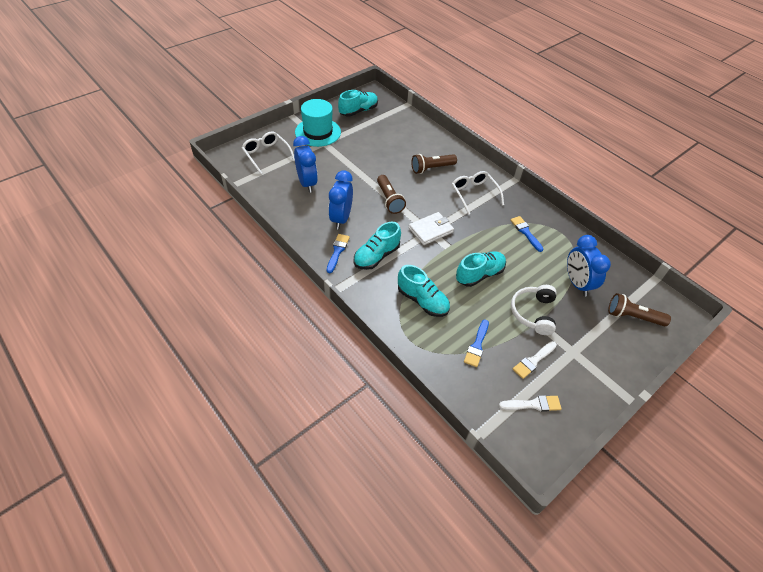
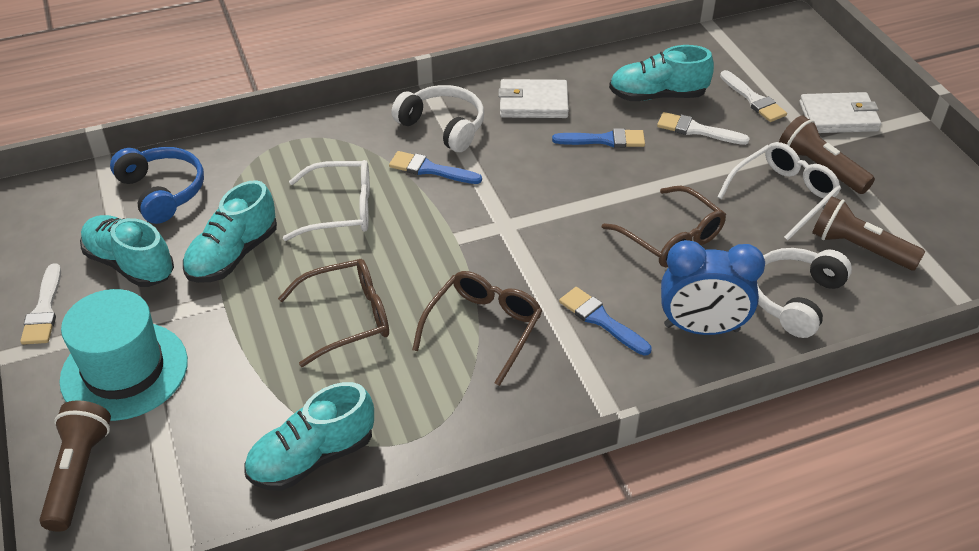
blue clock: [293,136,318,193] [328,171,353,230] [567,235,611,297] = 3 -> [661,240,765,335] = 1
blue headphones: none = 0 -> [110,147,204,224] = 1
brown glasses: none = 0 -> [278,259,389,367] [412,271,542,386] [602,186,726,267] = 3
white brush: [499,395,561,412] [513,341,557,379] = 2 -> [20,263,61,345] [657,112,750,145] [720,70,787,122] = 3
white headphones: [511,285,556,335] = 1 -> [391,85,484,152] [757,248,852,338] = 2
white wallet: [408,212,454,245] = 1 -> [498,79,569,118] [800,92,881,133] = 2

